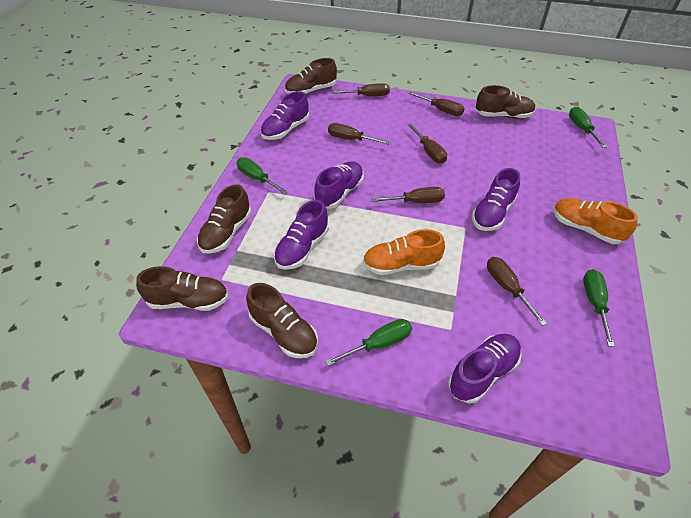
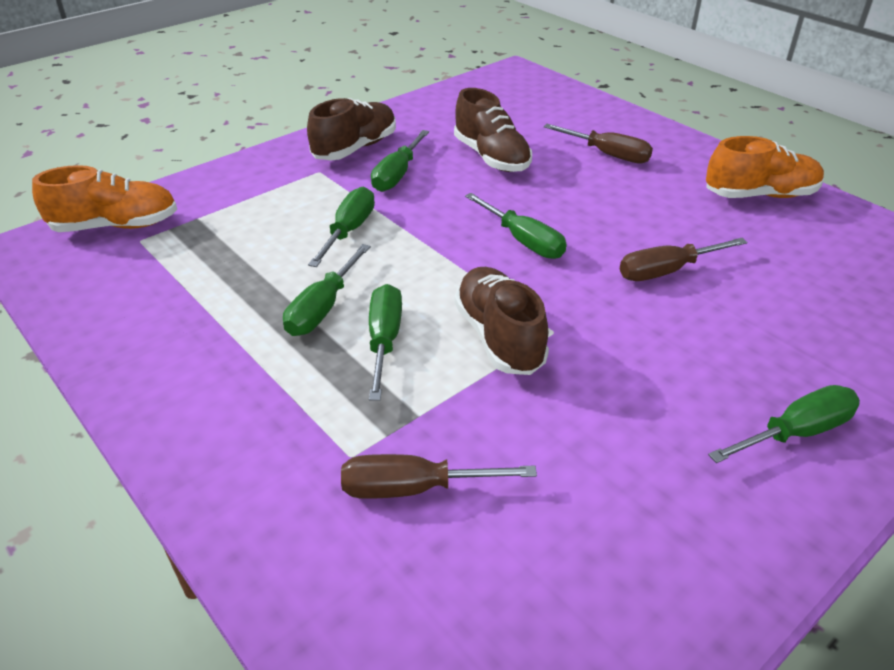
brown screwdriver: [328,123,390,145] [331,83,390,96] [371,187,445,203] [407,123,447,164] [408,92,465,116] [487,257,547,326] = 6 -> [341,454,537,499] [544,124,653,164] [620,238,747,281] = 3
brown shoe: [136,266,228,311] [197,184,251,254] [246,283,318,358] [285,58,337,95] [476,85,536,119] = 5 -> [307,98,396,160] [454,88,532,172] [454,267,549,375] = 3
green screwdriver: [236,157,288,195] [325,319,412,366] [569,107,607,148] [583,269,615,347] = 4 -> [283,244,371,336] [308,187,375,267] [369,284,402,401] [371,130,429,192] [465,193,567,259] [708,385,860,463] = 6
purple shoe: [261,91,309,140] [274,200,329,270] [314,161,364,209] [448,334,522,403] [472,168,520,231] = 5 -> none = 0

